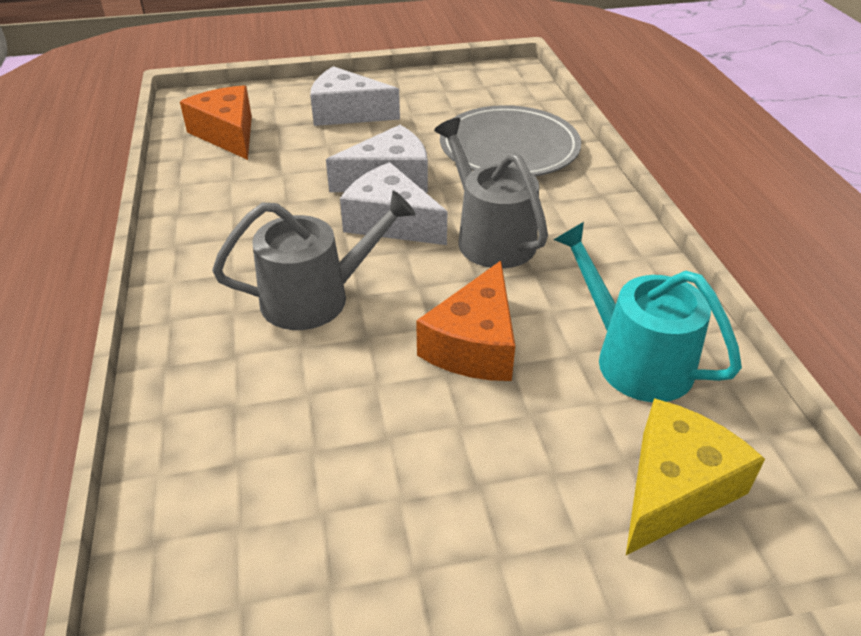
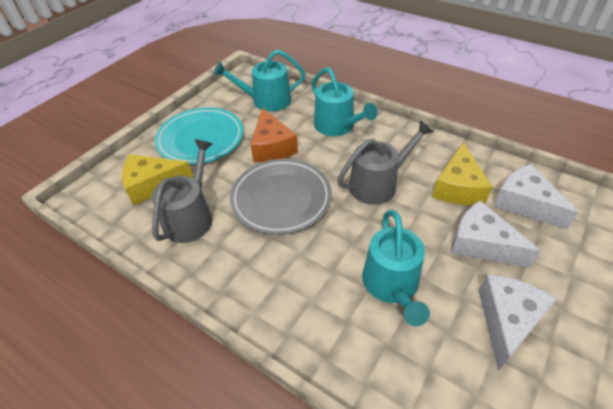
orange cheese: [180,85,252,160] [416,261,515,381] = 2 -> [250,108,298,162] = 1
turquoise plate: none = 0 -> [154,107,244,165] = 1
turquoise watering can: [554,222,742,402] = 1 -> [214,50,305,112] [312,67,378,136] [362,210,430,327] = 3
yellow cheese: [626,398,765,555] = 1 -> [122,154,193,206] [432,142,493,205] = 2

